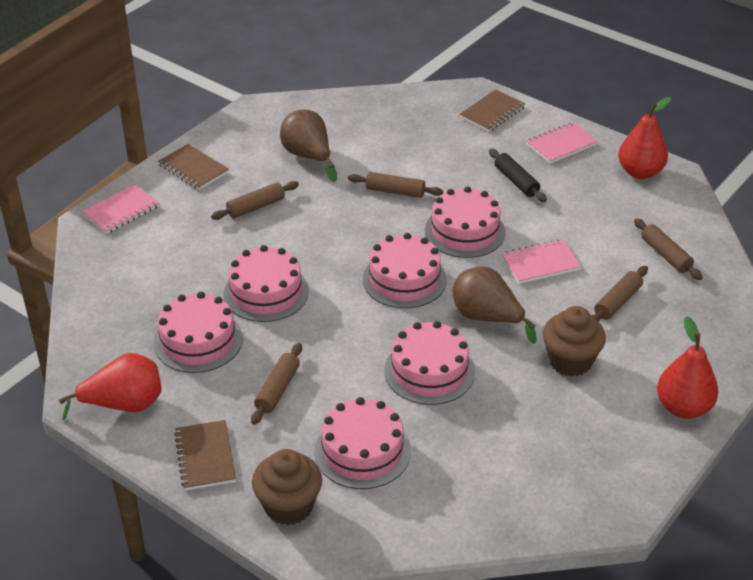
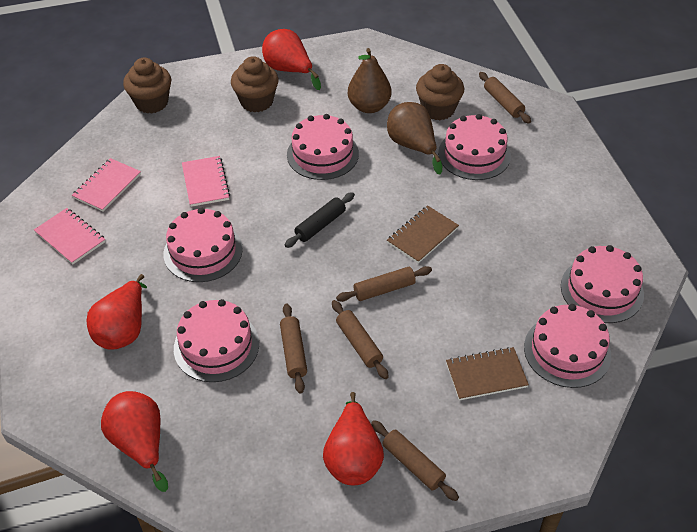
brown cupcake: [252,449,322,525] [543,306,606,376] = 2 -> [123,58,171,114] [231,56,278,112] [416,64,464,120] = 3
brown notebook: [158,144,229,190] [174,420,236,490] [459,90,525,132] = 3 -> [387,205,459,263] [446,347,529,400] = 2
red pear: [59,353,162,420] [618,97,672,179] [657,316,718,419] = 3 -> [86,274,147,350] [101,391,168,492] [262,29,321,90] [323,392,384,485] = 4

